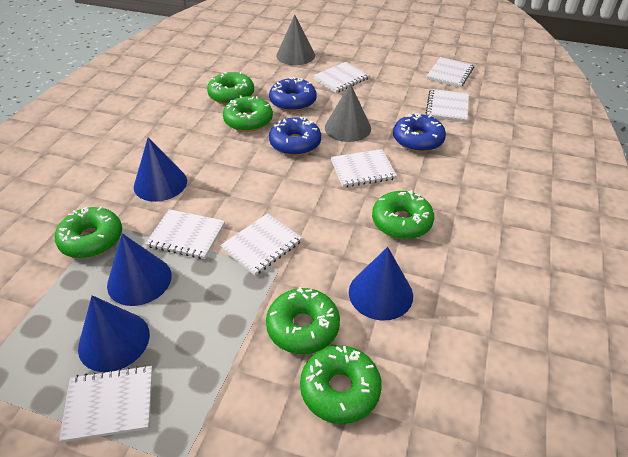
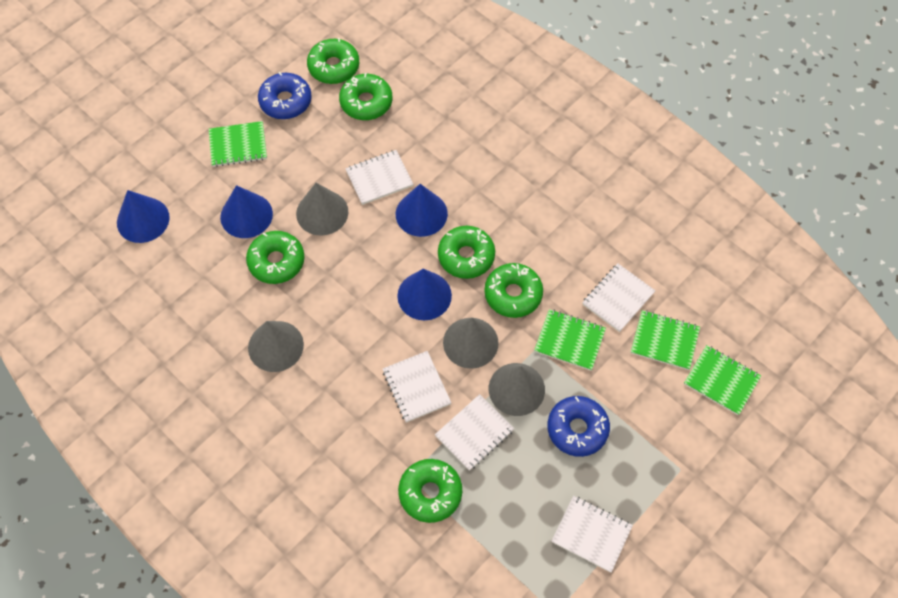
blue donut: [269,77,317,111] [269,117,321,156] [393,113,446,152] = 3 -> [258,72,312,119] [547,396,610,457] = 2
green notebook: none = 0 -> [209,121,267,167] [534,309,606,371] [631,310,700,370] [684,345,761,415] = 4
grey cone: [276,14,315,65] [325,83,371,142] = 2 -> [248,321,304,372] [296,183,348,236] [443,317,499,369] [489,363,545,416] = 4
white notebook: [59,365,153,443] [145,209,225,259] [220,213,302,276] [313,62,370,93] [331,149,397,187] [426,57,474,88] [426,89,469,122] = 7 -> [345,150,413,205] [383,351,451,423] [435,394,515,471] [552,496,633,573] [582,264,655,332] = 5

